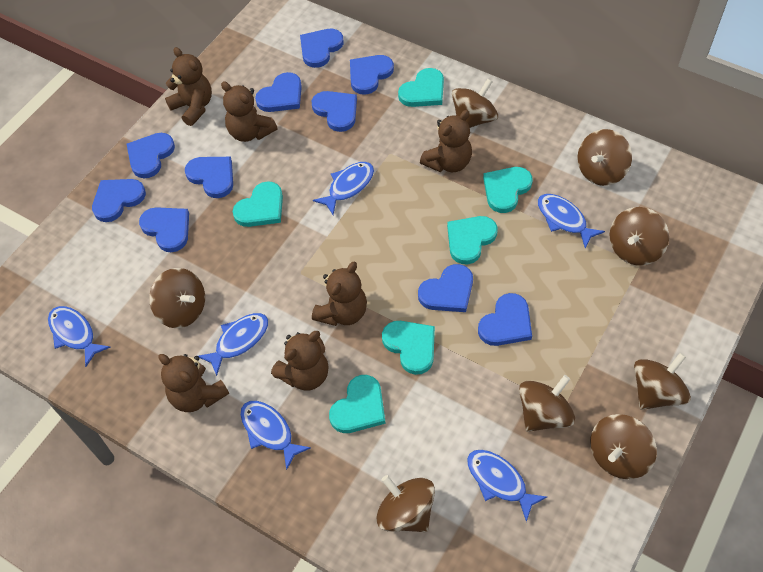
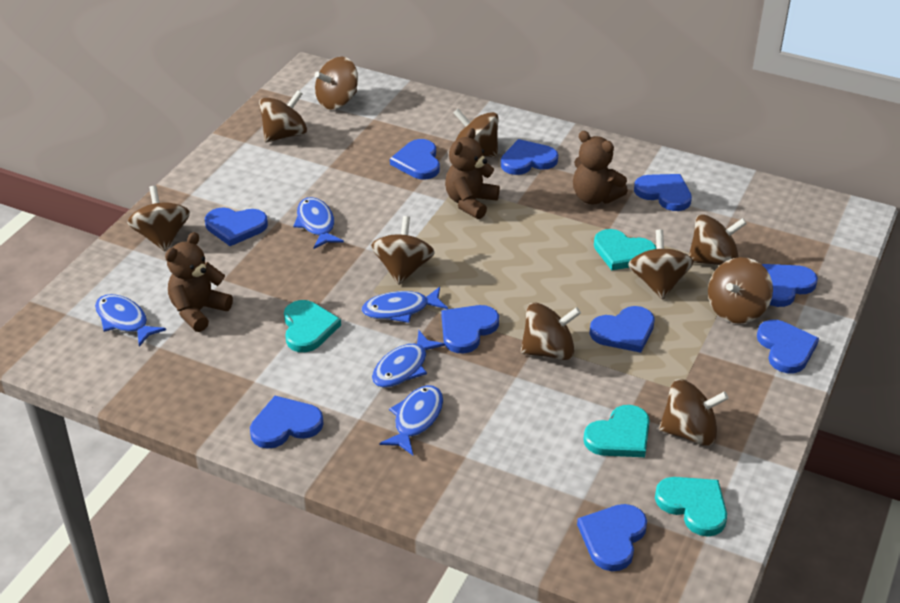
blue fish: [48,306,111,367] [199,313,268,376] [240,401,311,470] [313,162,374,215] [467,450,547,522] [538,194,605,249] = 6 -> [95,294,166,346] [293,197,344,249] [361,287,448,323] [372,331,445,388] [379,385,443,455] = 5
brown spinning top: [149,268,205,328] [377,475,435,532] [452,79,498,128] [519,375,575,432] [578,129,632,186] [590,414,657,479] [609,207,669,266] [634,353,691,410] = 8 -> [127,186,190,252] [259,90,307,142] [315,57,358,110] [371,216,435,285] [454,109,498,158] [521,302,581,360] [628,230,694,300] [659,379,729,446] [689,214,747,265] [708,257,773,324] = 10
brown teddy bear: [158,354,229,412] [165,47,212,126] [221,81,277,142] [271,331,329,390] [312,262,367,326] [420,110,472,172] = 6 -> [165,232,233,332] [445,128,500,219] [573,131,628,204] = 3
turquoise heart: [232,181,283,227] [329,375,385,433] [382,321,435,375] [398,68,444,107] [447,216,498,265] [483,167,533,213] = 6 -> [284,300,341,352] [583,405,650,457] [594,229,657,270] [655,477,727,536] = 4

